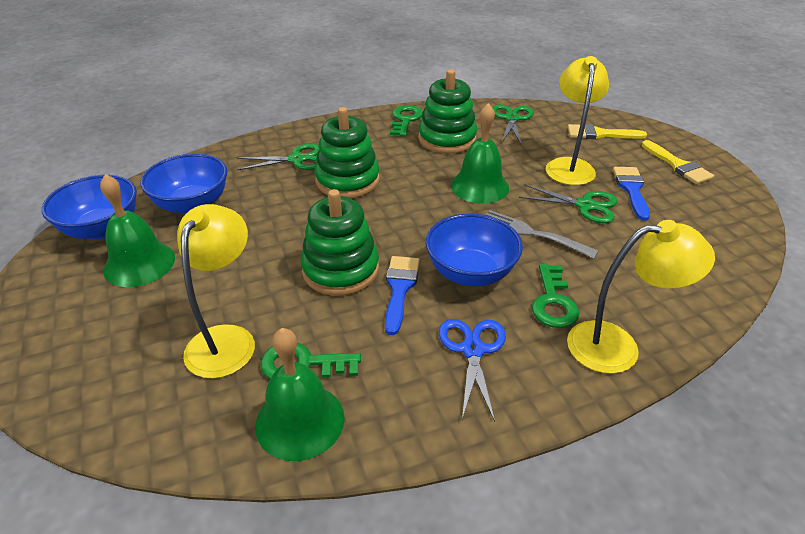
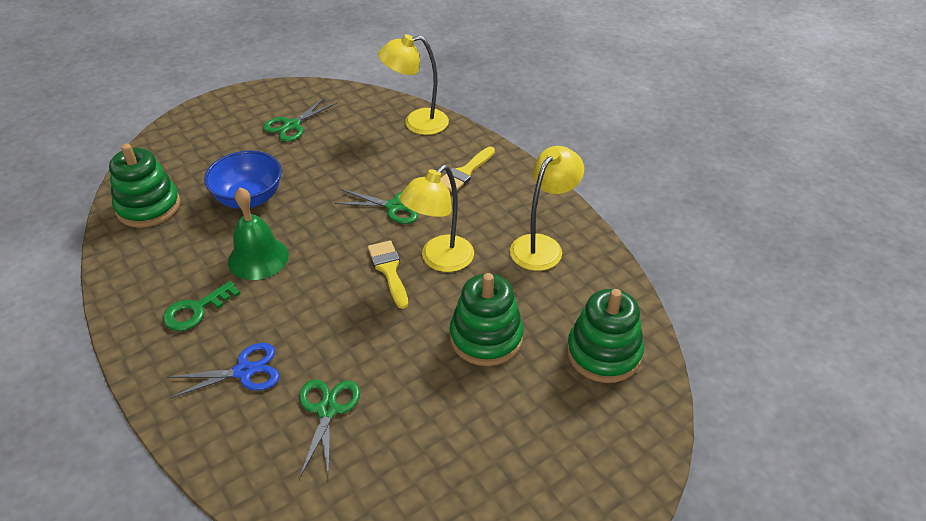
blue bowl: [42,175,137,240] [140,154,227,214] [426,213,523,286] = 3 -> [204,151,282,209] = 1
blue brush: [385,256,420,335] [613,167,650,221] = 2 -> none = 0
green bell: [100,174,175,287] [255,328,345,461] [451,103,509,204] = 3 -> [228,187,289,280] = 1
green key: [260,343,361,379] [390,105,423,137] [532,264,579,328] = 3 -> [163,281,241,331] = 1
grey fork: [486,210,598,259] = 1 -> none = 0

